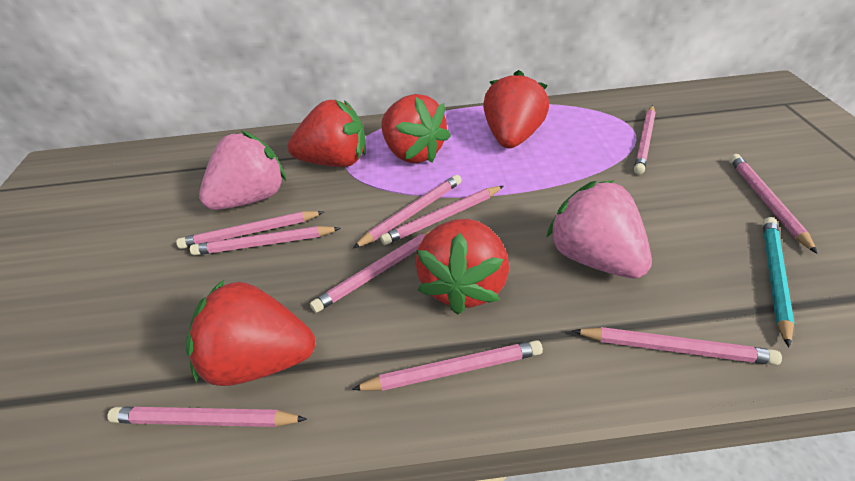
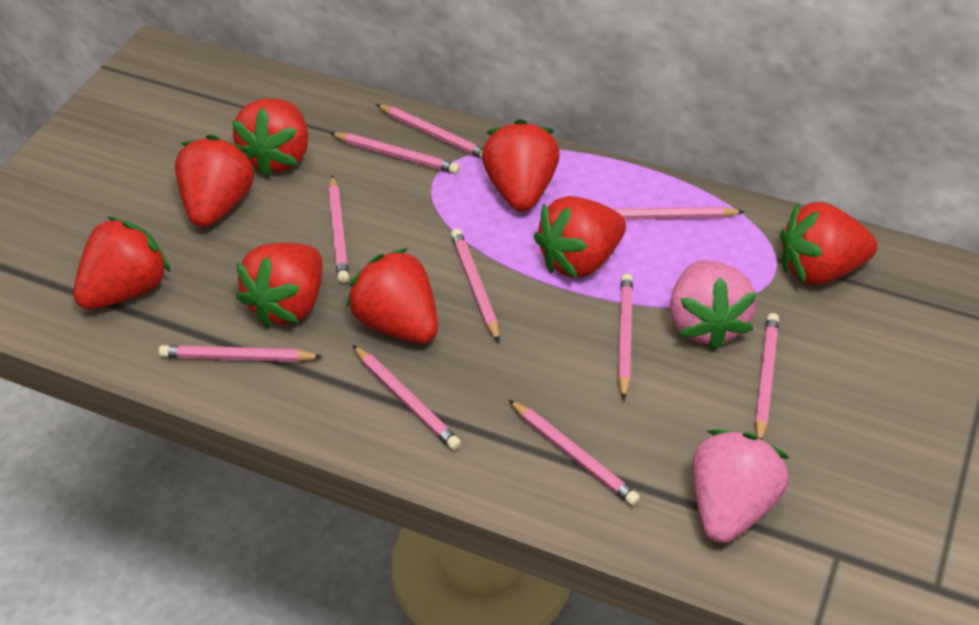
red strawberry: [186,280,315,386] [288,100,366,167] [381,94,451,163] [415,219,509,315] [483,70,549,148] = 5 -> [73,217,171,309] [175,135,255,227] [232,98,308,177] [236,242,322,328] [346,248,438,344] [482,119,560,212] [534,196,626,278] [780,202,878,285] = 8
turquoise pencil: [763,217,794,348] = 1 -> none = 0

